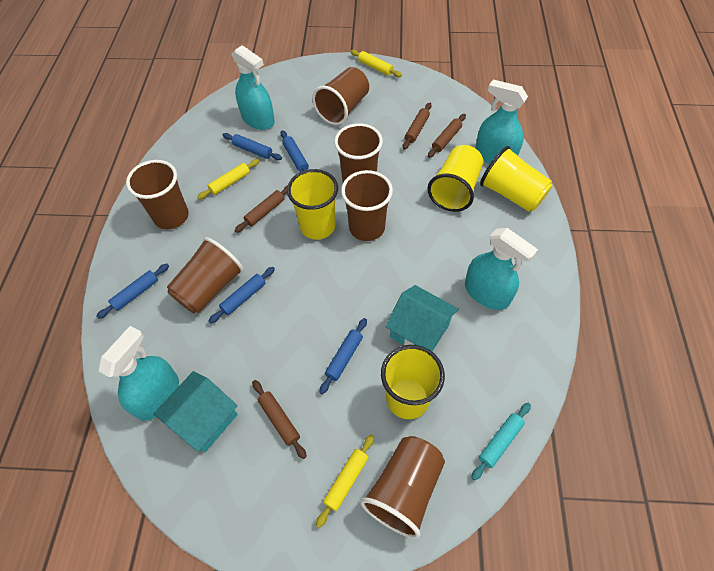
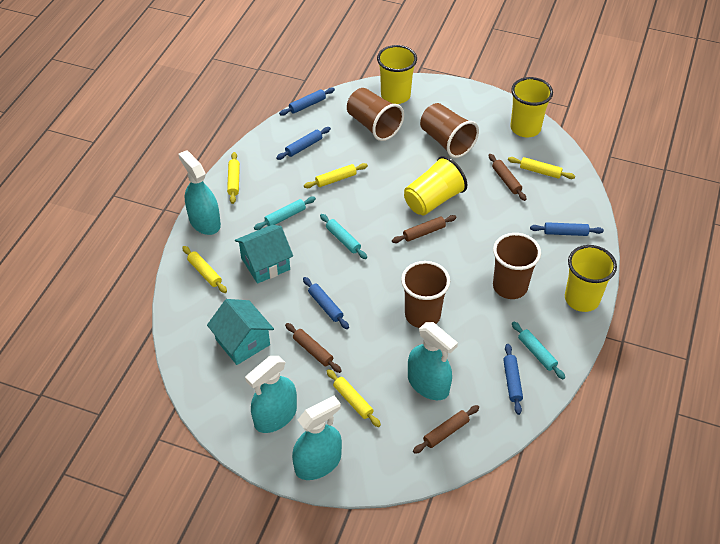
brown cup: [126,160,189,229] [167,237,244,313] [312,67,369,125] [334,123,383,182] [341,170,393,241] [360,436,445,539] = 6 -> [347,88,404,141] [401,261,450,328] [420,103,479,158] [493,233,541,299] = 4
turquoise rolling pin: [471,403,531,480] = 1 -> [254,197,316,230] [320,214,367,259] [512,321,565,379] = 3
yellow rolling pin: [197,159,259,199] [316,434,374,528] [350,50,402,77] = 3 -> [182,246,227,293] [227,152,240,204] [304,163,368,188] [327,369,381,427] [508,157,575,179] = 5

